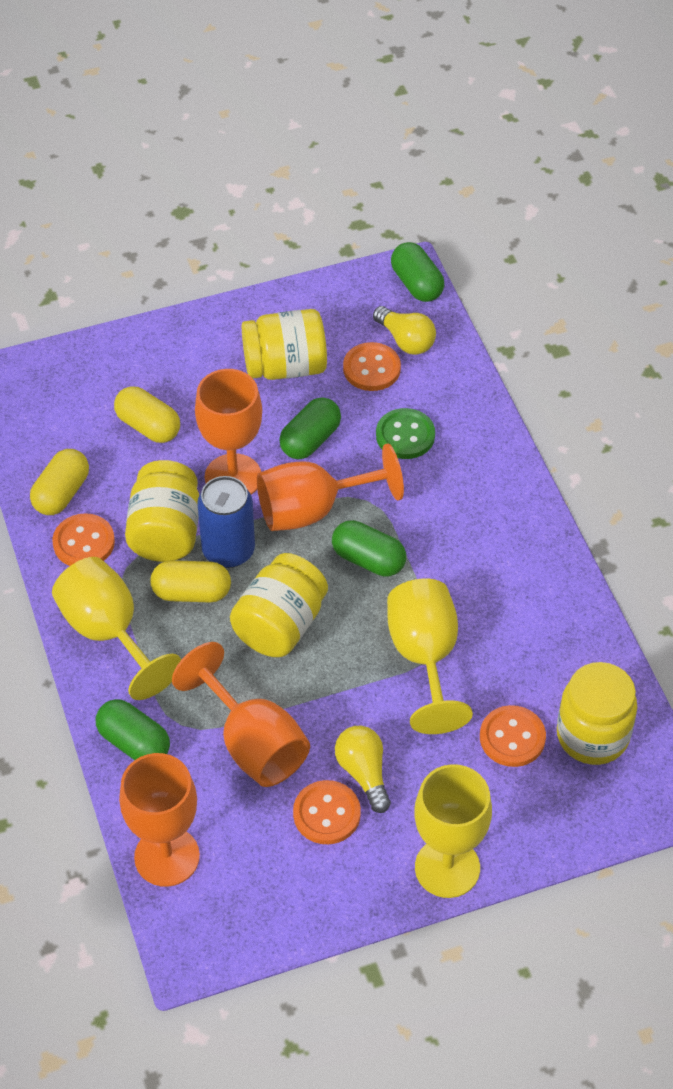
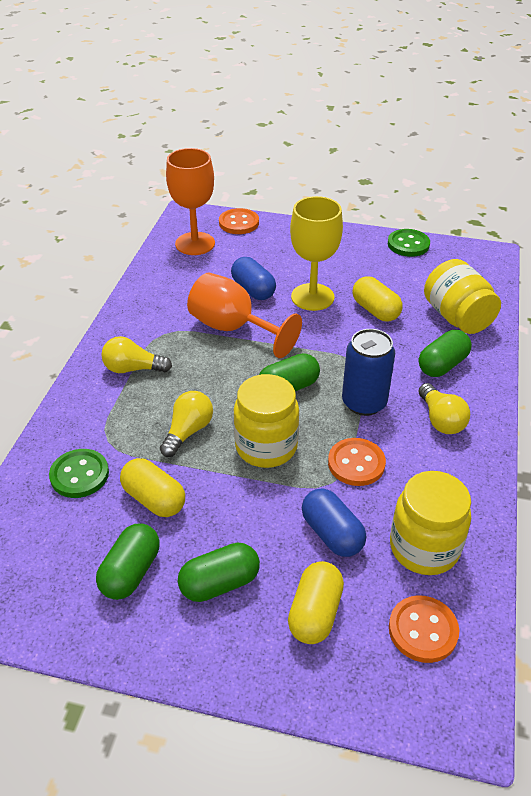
blue capsule: none = 0 -> [231,257,276,300] [302,488,366,557] = 2
green button: [376,408,435,459] = 1 -> [49,449,109,498] [388,229,430,257] = 2
orange button: [52,513,115,566] [293,780,361,844] [343,342,401,391] [480,705,546,767] = 4 -> [219,208,259,234] [328,438,386,486] [389,596,459,663] = 3
orange goblet: [119,753,200,887] [172,642,310,787] [195,369,262,495] [257,443,404,531] = 4 -> [166,148,215,255] [187,273,302,358] = 2
yellow goblet: [52,557,181,700] [387,579,473,734] [414,764,492,898] = 3 -> [290,196,343,311] = 1
yellow jar: [125,460,199,562] [230,553,328,657] [242,309,327,380] [557,662,637,765] = 4 -> [233,374,299,468] [390,471,471,575] [424,259,501,334] = 3
yellow light bulb: [335,726,391,813] [373,306,436,355] = 2 -> [101,336,172,373] [160,391,213,457] [419,383,470,434] = 3

